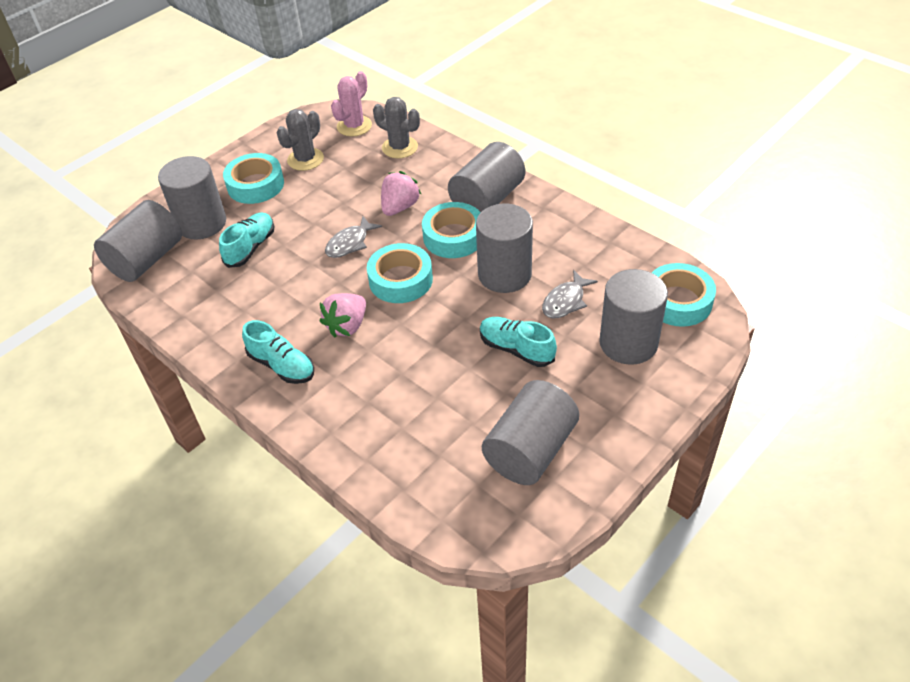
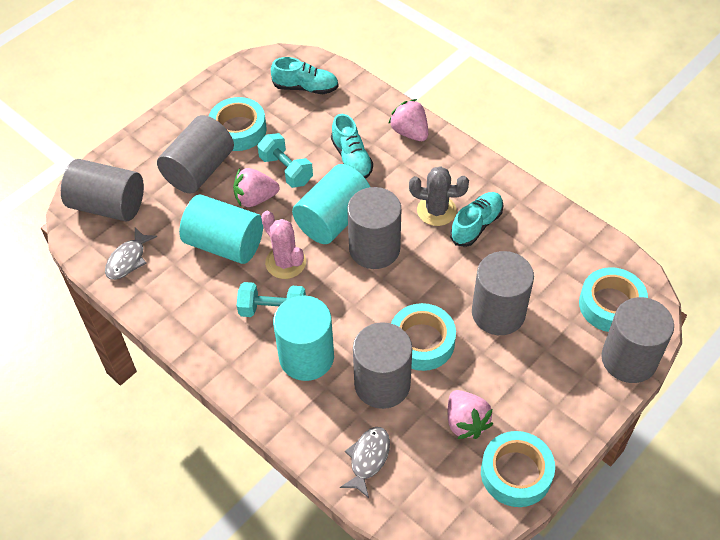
grey cactus: [276,109,324,171] [373,97,420,159] = 2 -> [409,166,469,226] = 1
pink strawberry: [320,293,366,337] [381,171,421,216] = 2 -> [233,168,279,207] [388,99,428,141] [448,390,493,439] = 3
turquoise cylinder: none = 0 -> [179,195,263,264] [273,295,334,381] [292,164,370,244] = 3
turquoise dumbbell: none = 0 -> [237,282,306,317] [258,133,313,188] = 2

